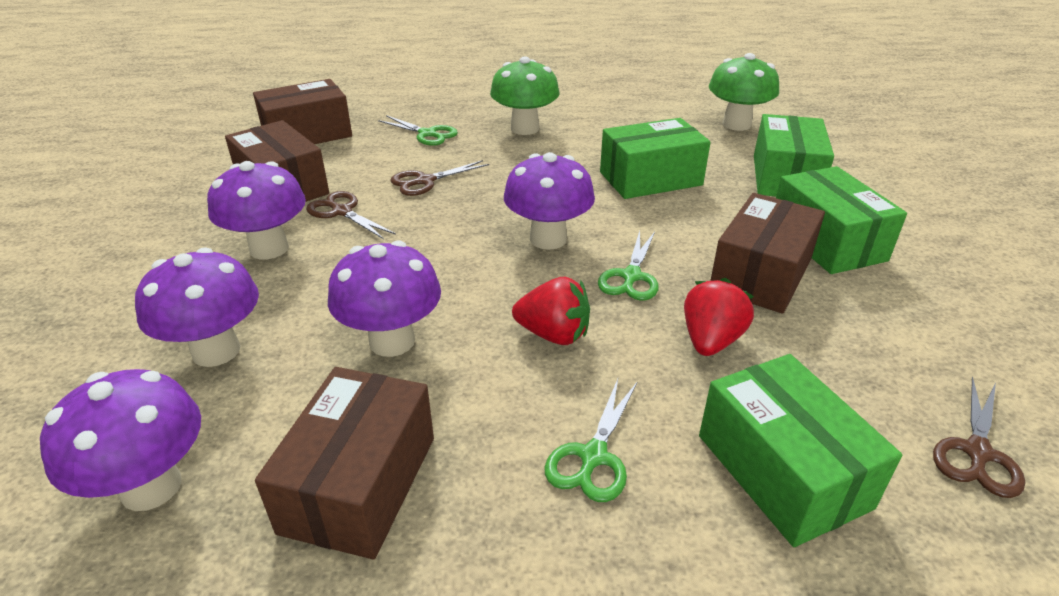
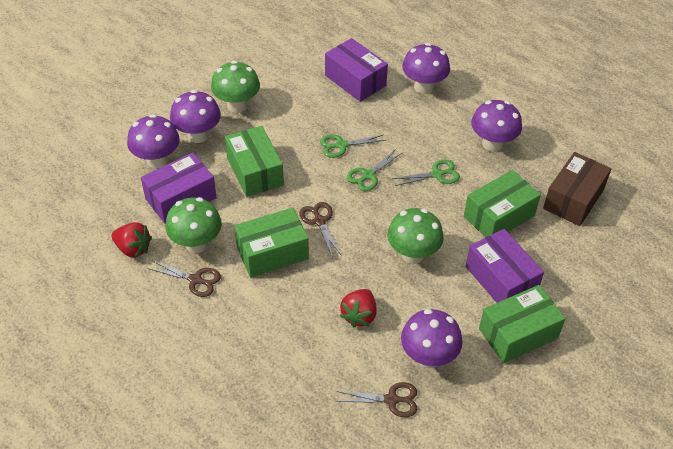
brown box: [225,120,329,202] [253,79,352,144] [255,367,434,560] [710,193,825,314] = 4 -> [543,152,611,226] = 1
green mushroom: [490,57,559,135] [709,53,779,131] = 2 -> [165,197,222,253] [211,61,260,113] [387,208,444,264] = 3
purple box: none = 0 -> [141,153,217,224] [325,38,388,102] [466,229,544,303] = 3

